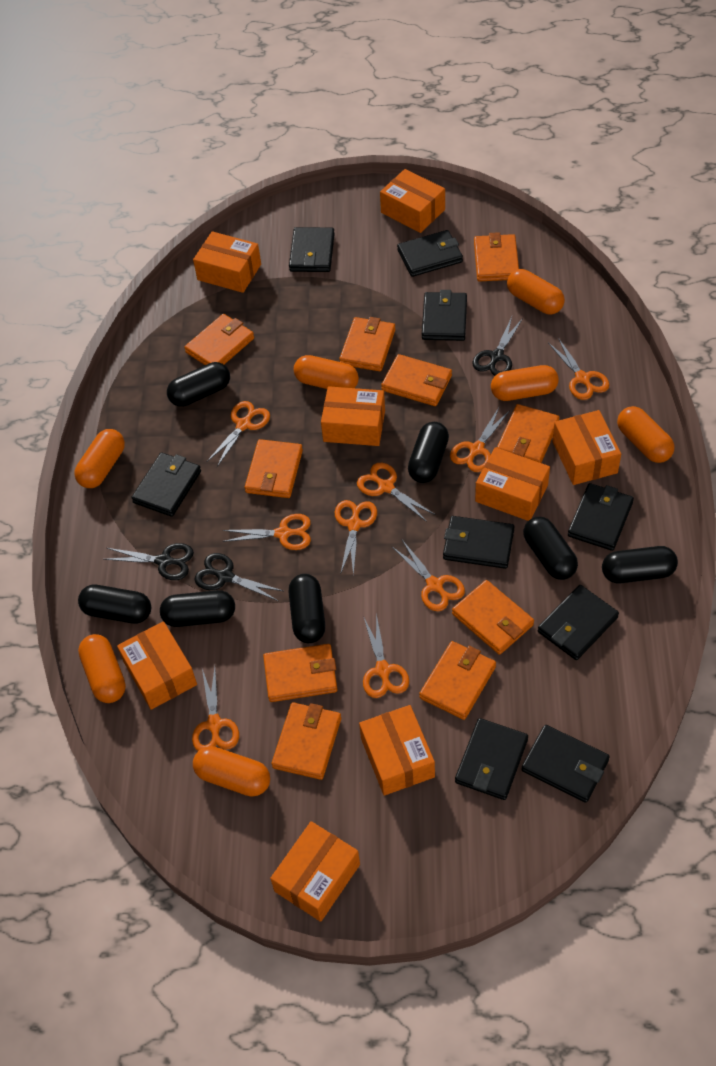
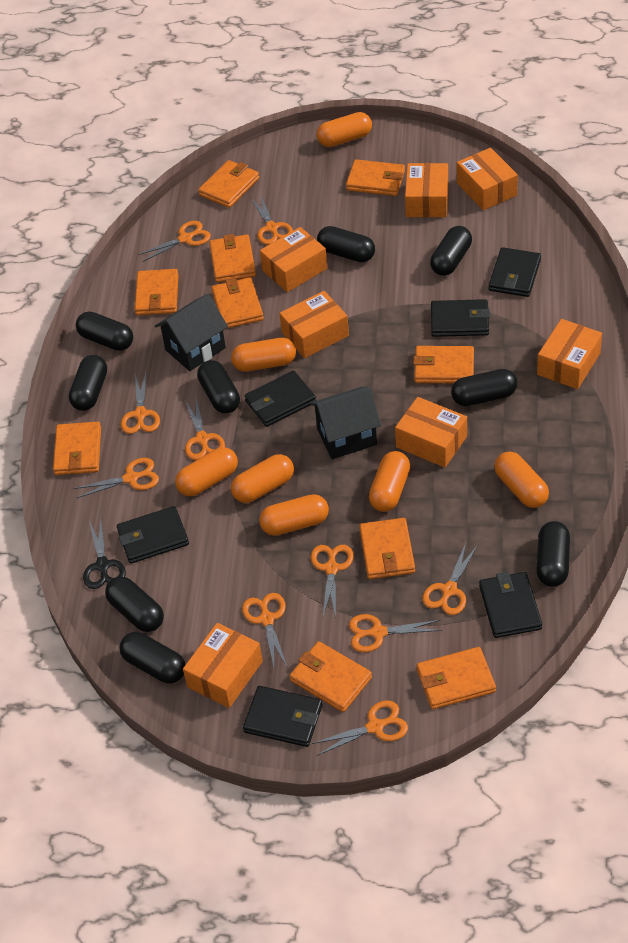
black capsule: [78,585,151,624] [160,590,235,627] [167,362,230,407] [289,574,325,643] [408,422,449,483] [523,517,578,580] [602,546,678,583] = 7 -> [69,355,107,411] [76,312,133,351] [105,576,164,632] [119,632,186,684] [197,360,240,414] [317,226,375,262] [430,226,472,276] [451,369,517,406] [536,521,570,587] = 9
black house: none = 0 -> [155,294,228,371] [310,387,381,459] = 2
black scissors: [104,543,194,580] [195,553,283,601] [473,317,523,376] = 3 -> [83,518,126,589] = 1
black wallet: [131,452,201,517] [289,227,335,272] [397,230,463,277] [422,290,467,341] [443,516,514,569] [455,718,528,800] [521,725,610,803] [538,585,619,660] [568,483,634,551] = 9 -> [117,506,189,564] [243,686,322,747] [245,371,316,427] [431,299,490,337] [479,572,542,638] [489,247,541,297] = 6
orange box: [117,621,197,710] [193,231,261,293] [270,821,360,922] [321,386,385,446] [359,705,435,796] [380,169,445,233] [475,447,550,521] [552,410,621,485] = 8 -> [183,623,263,708] [260,227,327,292] [279,291,349,358] [395,397,467,468] [405,163,448,217] [457,148,518,210] [537,319,602,389] = 7
orange scissors: [192,667,239,751] [207,401,270,467] [222,514,311,550] [335,500,377,576] [357,463,435,522] [363,614,409,698] [392,540,465,611] [450,408,510,472] [548,338,609,400] = 9 -> [73,458,159,498] [121,373,160,434] [138,221,211,262] [185,398,225,460] [242,593,287,671] [250,194,293,245] [311,545,354,618] [312,701,408,756] [349,614,442,652] [422,543,478,615] = 10

